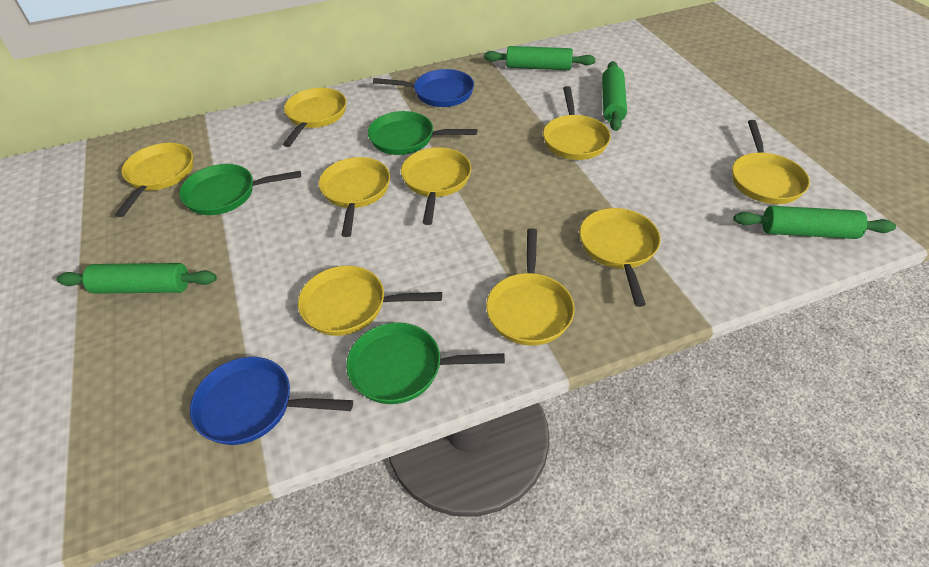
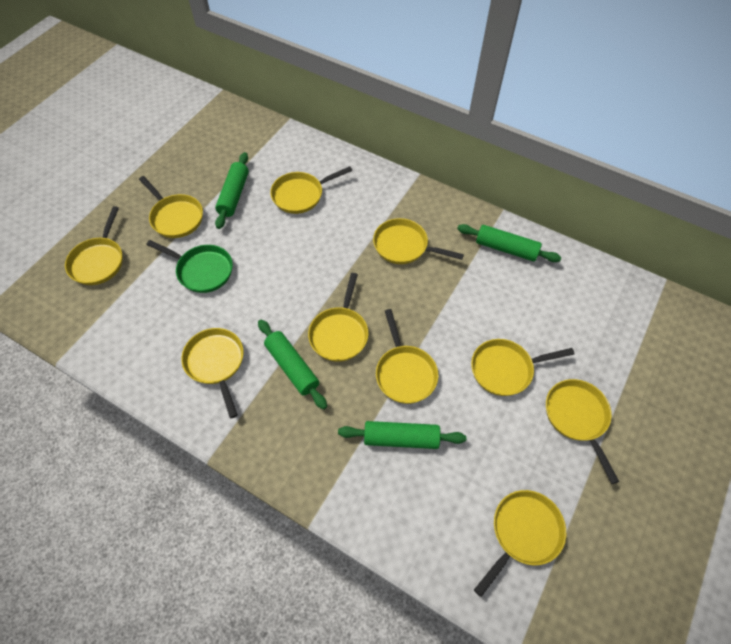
blue pan: [190,357,353,445] [373,69,474,107] = 2 -> none = 0
green pan: [179,164,301,215] [346,322,505,404] [368,111,477,155] = 3 -> [146,240,233,293] = 1
yellow pan: [115,143,193,217] [283,88,347,147] [298,266,442,336] [319,157,390,237] [401,147,471,225] [486,228,575,345] [543,86,611,160] [579,208,661,307] [732,120,810,204] = 9 -> [65,206,123,285] [139,176,203,238] [181,328,244,418] [270,166,352,214] [308,273,369,362] [373,218,464,264] [376,309,439,404] [471,339,574,396] [474,490,566,597] [546,379,619,484] = 10

